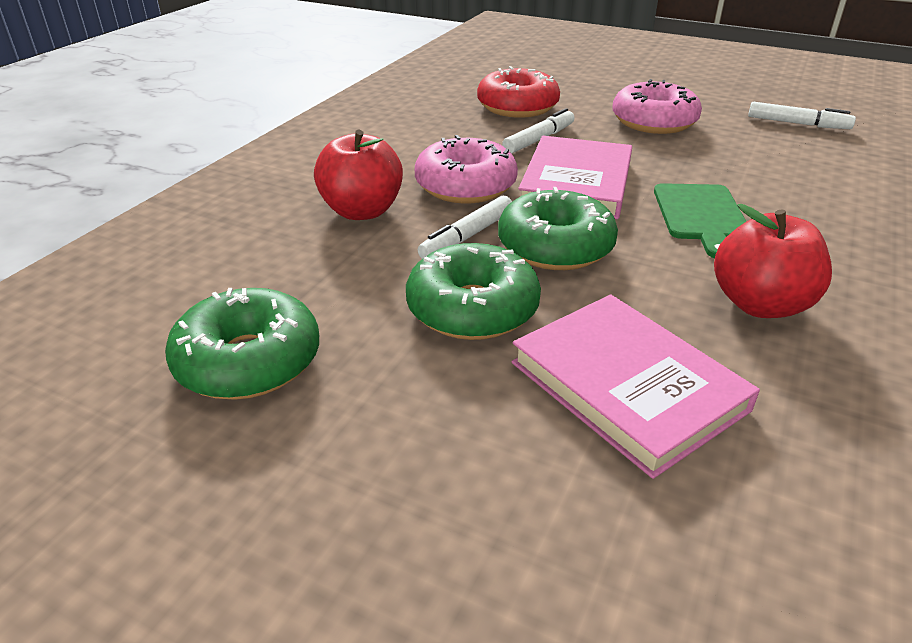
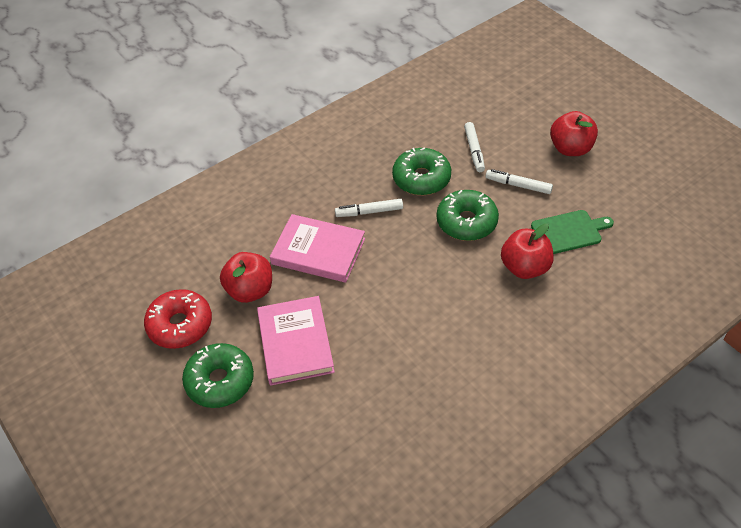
pink donut: [415,135,518,203] [612,79,702,134] = 2 -> none = 0
red apple: [314,130,403,220] [714,204,832,318] = 2 -> [220,252,272,303] [501,223,554,279] [550,111,598,156] = 3

